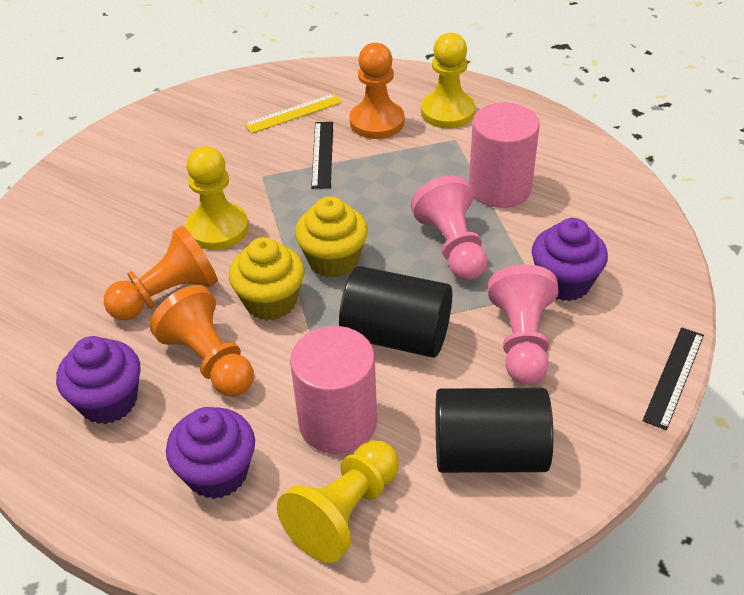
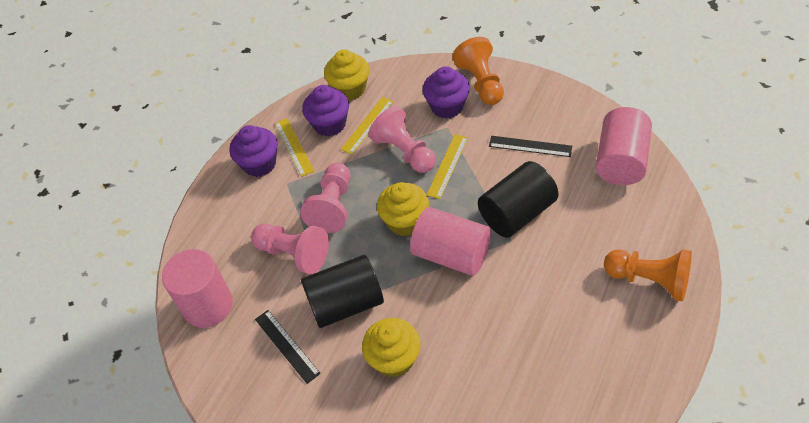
orange pawn: [104,226,218,320] [150,285,254,397] [350,43,404,139] = 3 -> [452,37,504,105] [604,249,692,301] = 2
pink cylinder: [290,326,377,454] [469,103,540,208] = 2 -> [162,249,233,328] [410,207,491,276] [596,107,652,185] = 3
pink pawn: [411,176,487,281] [488,264,558,385] = 2 -> [251,224,329,274] [300,163,351,233] [369,106,436,173] = 3
yellow cupcake: [229,237,304,321] [295,196,368,278] = 2 -> [324,50,369,100] [362,318,420,377] [377,182,429,236] = 3
yellow pawn: [186,146,249,250] [277,440,399,563] [421,33,476,129] = 3 -> none = 0
yellow ruler: [244,93,342,134] = 1 -> [275,118,314,177] [341,97,394,154] [427,134,468,199] = 3

